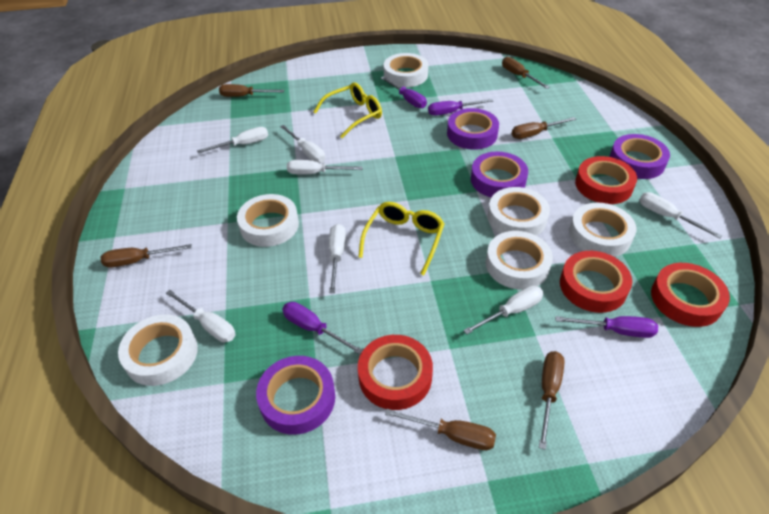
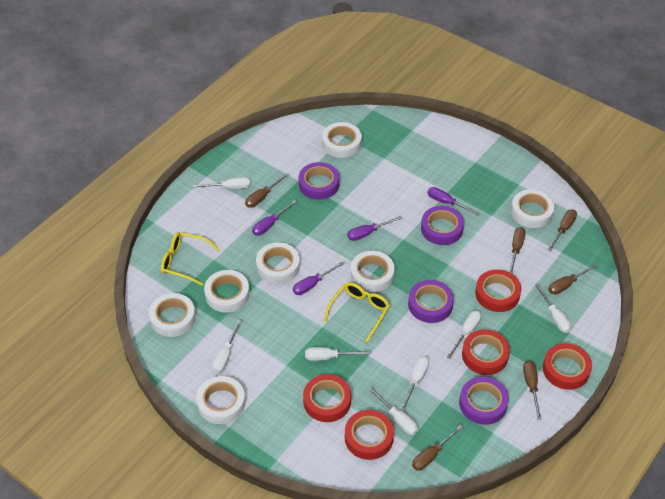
red tape: [358,335,433,410] [560,251,632,313] [575,156,637,204] [651,263,730,327] = 4 -> [303,374,351,422] [345,410,394,460] [462,329,510,375] [475,269,521,312] [543,343,592,390] = 5
white tape: [118,315,198,386] [237,194,299,247] [384,53,428,87] [486,231,553,290] [488,187,550,236] [569,203,637,257] = 6 -> [149,293,196,337] [196,376,245,424] [204,270,250,313] [256,242,300,284] [322,122,362,158] [351,251,395,292] [511,189,554,228] = 7

